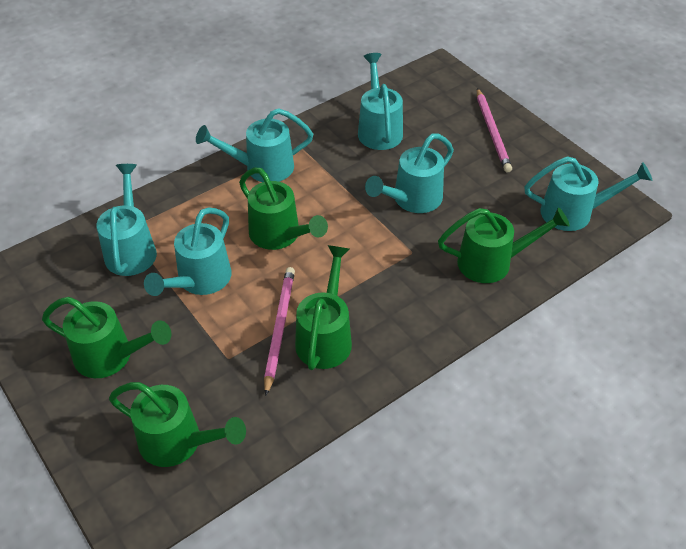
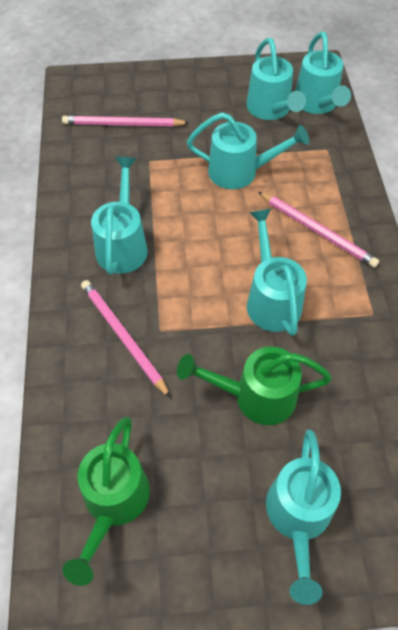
green watering can: [42,297,172,378] [109,382,246,467] [239,168,328,250] [295,245,352,370] [438,207,570,283] = 5 -> [63,417,150,586] [177,347,332,425] = 2
pink pencil: [264,267,295,396] [477,88,512,173] = 2 -> [62,116,189,127] [81,280,171,398] [258,192,379,268] = 3

